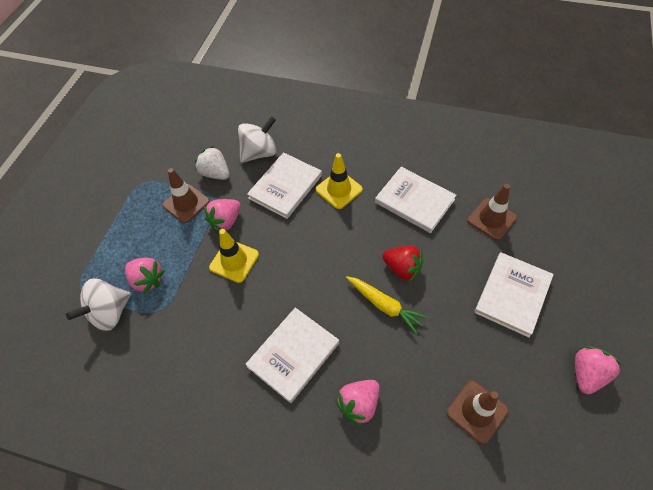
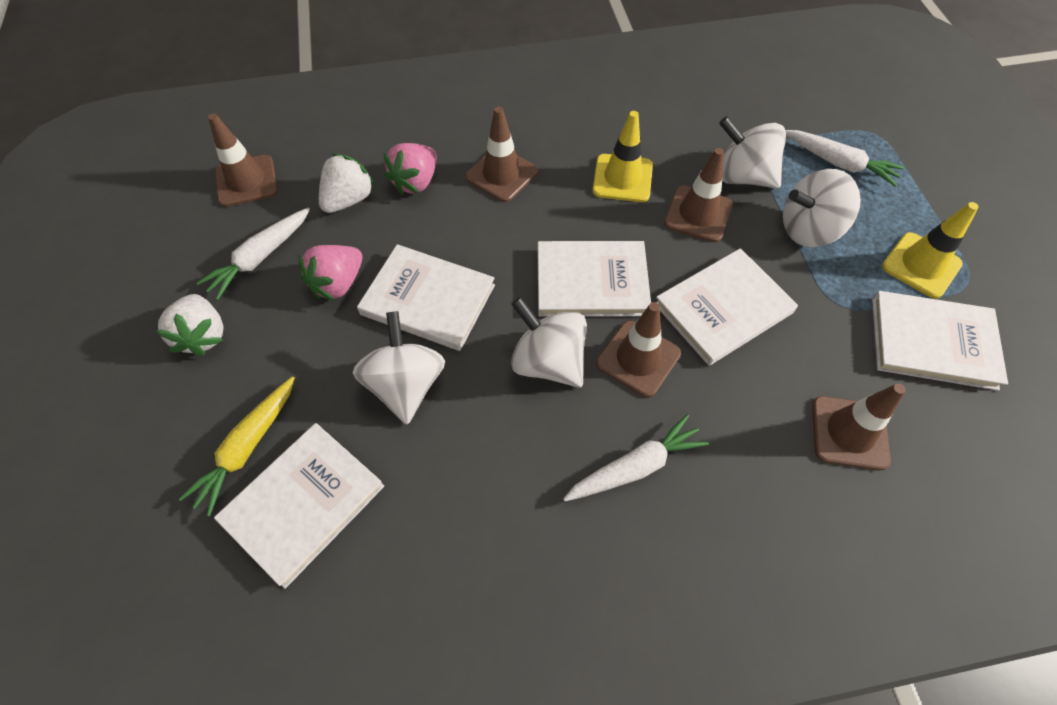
brown traffic cone: [162,168,210,223] [447,381,508,444] [467,184,517,240] = 3 -> [208,113,277,207] [465,107,538,202] [596,302,681,397] [664,148,733,242] [812,384,906,470] = 5
pink strawberry: [125,258,165,294] [204,199,241,231] [335,380,380,427] [575,346,622,394] = 4 -> [298,245,362,301] [384,143,437,195] = 2
red strawberry: [383,245,424,282] = 1 -> none = 0
white book: [245,308,339,403] [247,152,322,219] [375,167,456,233] [474,252,554,338] = 4 -> [214,423,384,589] [357,244,495,351] [538,241,651,317] [656,248,798,366] [872,291,1008,391] = 5
white carrot: none = 0 -> [197,208,310,300] [563,414,709,502] [785,130,905,186] = 3
white spinning top: [66,279,131,331] [238,116,277,163] = 2 -> [353,311,445,425] [511,297,587,388] [719,116,786,188] [783,169,861,247] = 4
white strawberry: [194,146,229,180] = 1 -> [156,294,224,356] [319,154,376,213] = 2

